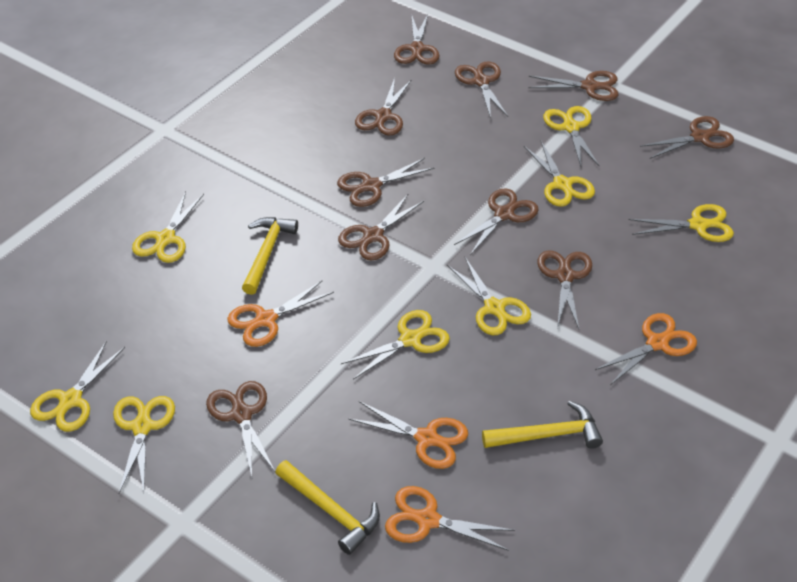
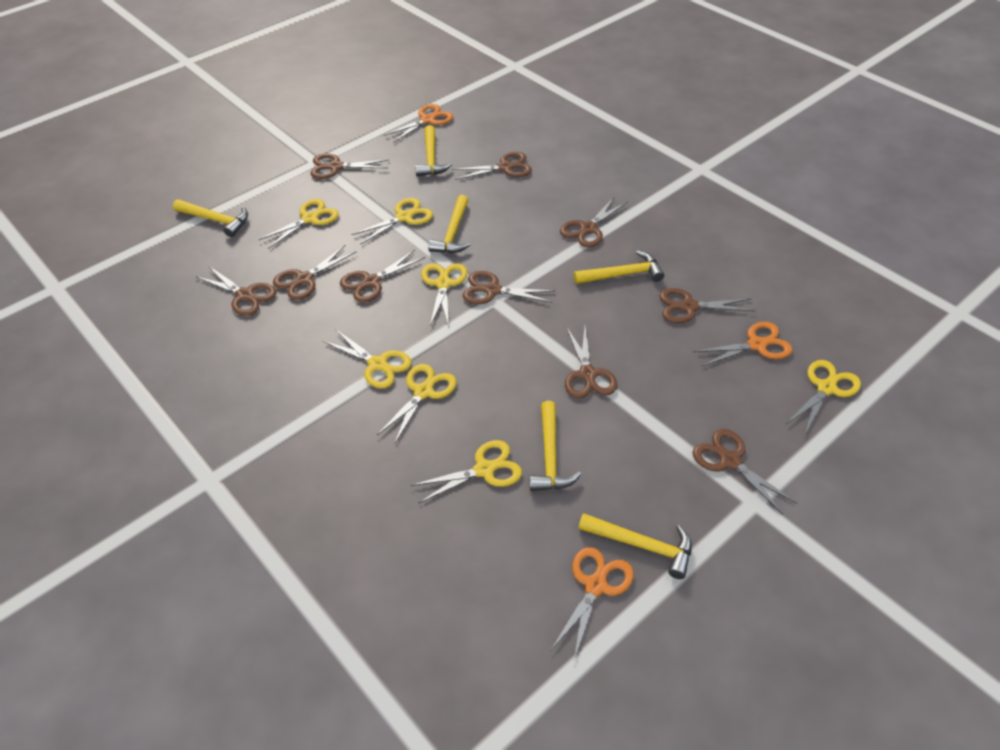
orange scissors: [227,281,334,347] [349,401,468,469] [385,486,515,551] [595,313,697,385] = 4 -> [384,104,453,143] [551,547,634,660] [693,322,792,367] = 3
yellow hammer: [242,217,298,295] [275,460,380,555] [482,401,603,449] = 3 -> [173,199,248,237] [415,125,452,176] [428,195,471,253] [530,401,581,491] [574,251,664,284] [578,513,692,579] = 6
yellow scissors: [30,341,125,432] [113,396,175,493] [132,191,204,263] [341,310,450,380] [447,257,531,335] [524,141,595,207] [543,106,600,167] [628,204,734,242] = 8 -> [258,199,339,249] [323,329,412,388] [351,198,433,244] [377,364,457,444] [411,440,522,504] [421,263,467,327] [786,360,861,436] = 7

